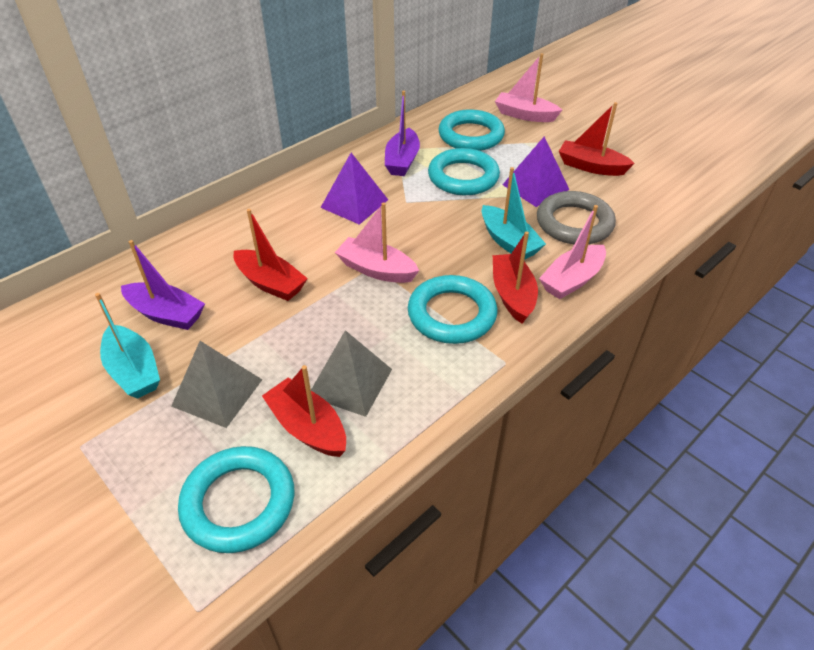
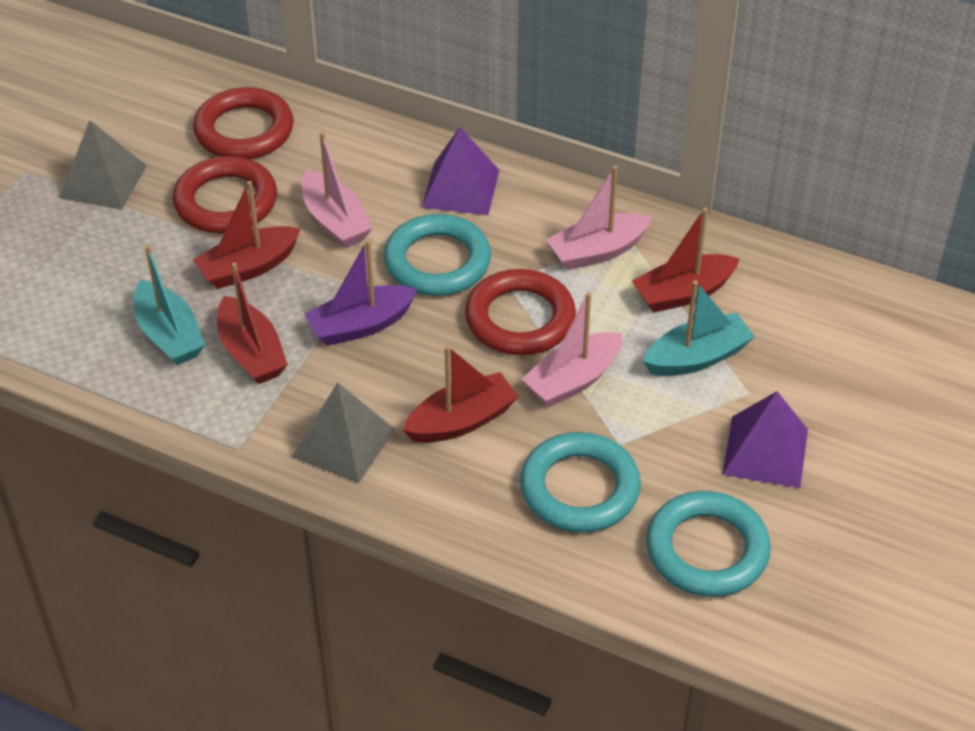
grey ring: [537,191,616,244] = 1 -> none = 0
purple boat: [121,240,205,330] [385,91,420,176] = 2 -> [304,240,418,346] = 1
red ring: none = 0 -> [173,156,277,233] [193,87,294,159] [465,269,576,355] = 3
turquoise ring: [178,446,295,553] [408,275,497,344] [428,148,500,195] [438,109,505,151] = 4 -> [384,214,491,296] [520,432,641,533] [646,491,771,597] = 3

